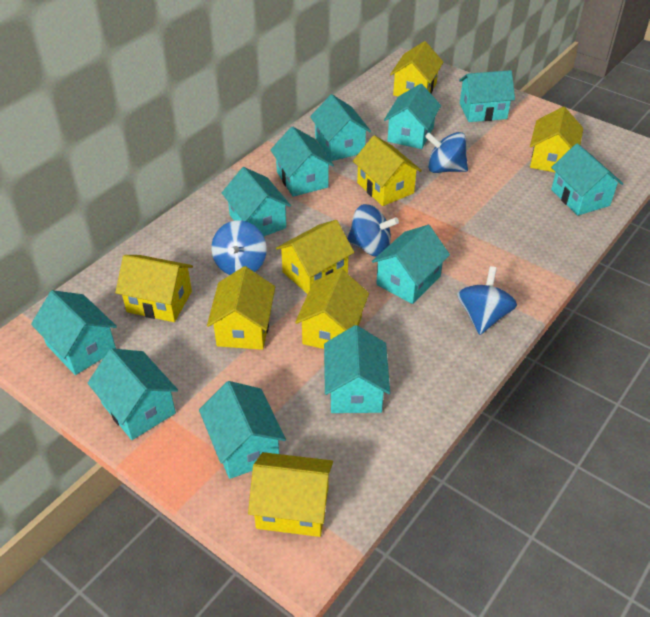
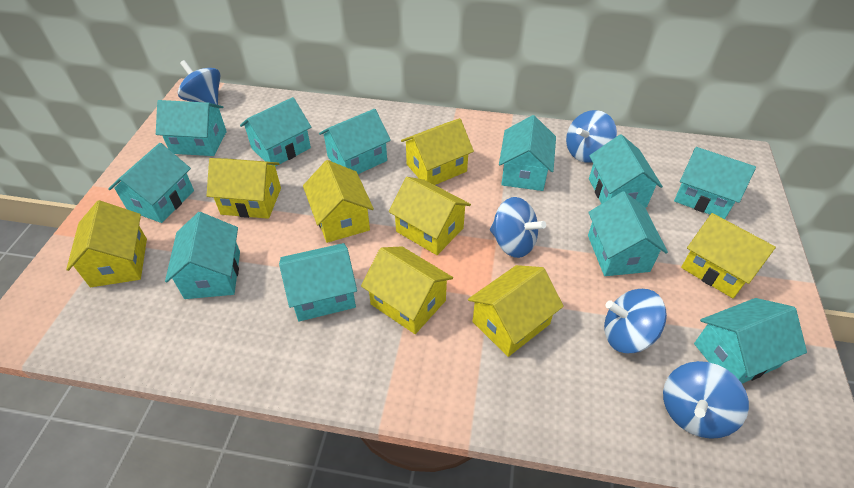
blue spinning top: [211,220,267,275] [347,204,399,257] [425,132,468,173] [457,266,517,335] = 4 -> [178,60,220,105] [490,197,546,258] [566,110,617,163] [604,289,667,353] [663,361,749,439] = 5

